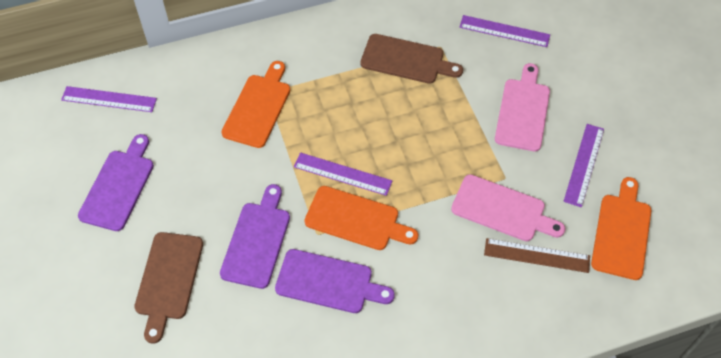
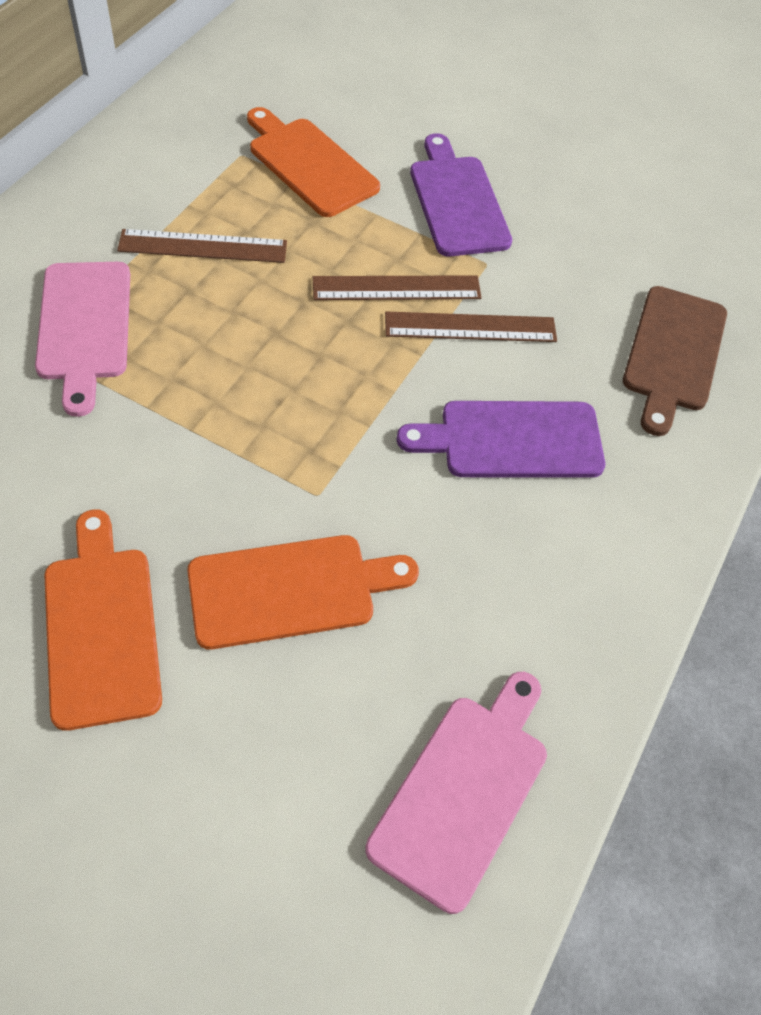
brown cutting board: [134,232,203,344] [360,34,463,84] = 2 -> [623,286,727,436] = 1
brown ruler: [484,238,590,273] = 1 -> [117,229,287,263] [313,275,482,300] [385,312,557,342] = 3
purple cutting board: [78,134,154,231] [220,184,290,289] [275,249,395,313] = 3 -> [397,401,605,478] [410,133,512,256] = 2
purple ruler: [61,86,157,112] [294,152,392,196] [459,15,550,47] [564,124,604,207] = 4 -> none = 0

